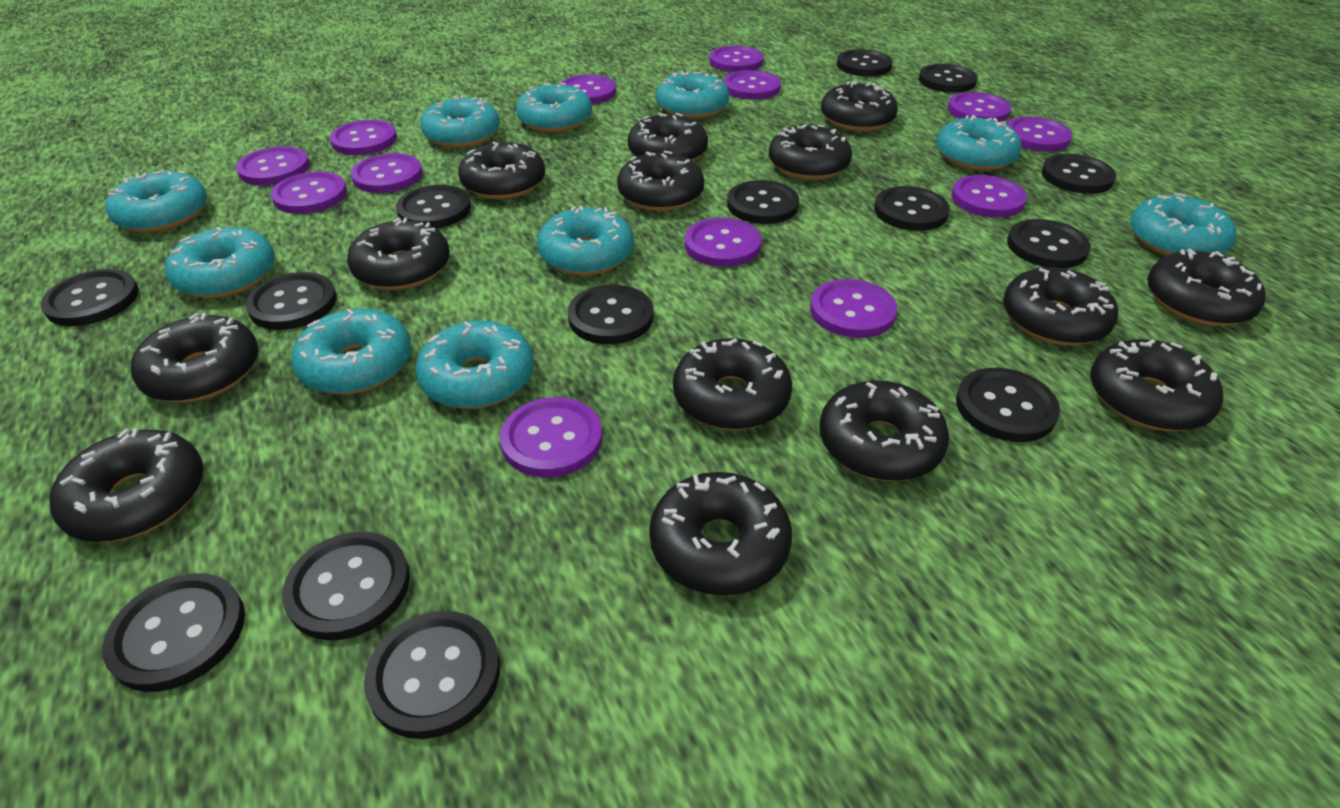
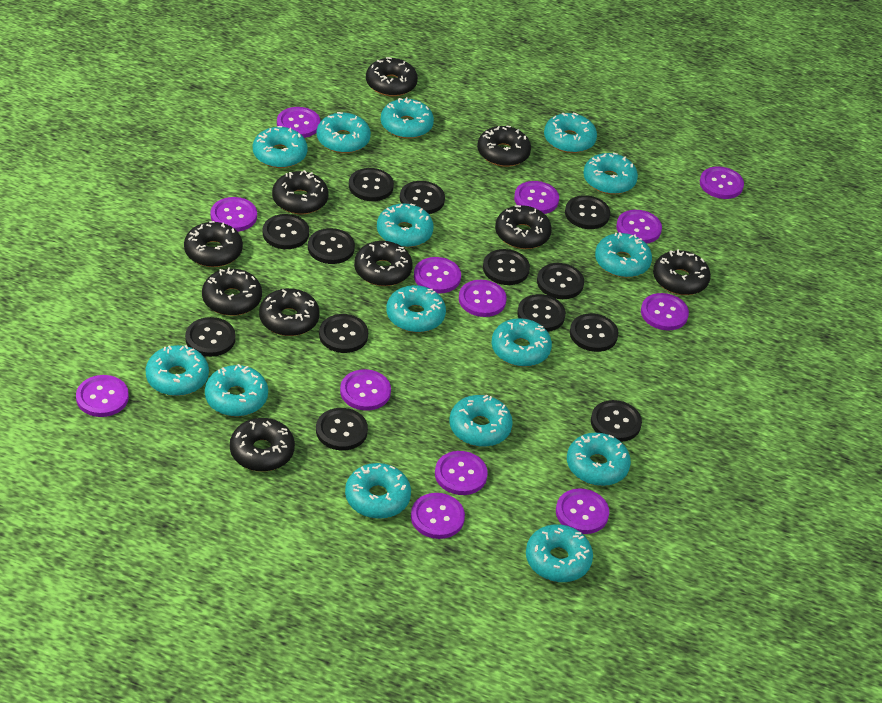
black button: [40,269,139,326] [102,573,245,692] [245,272,337,330] [282,531,410,641] [364,611,500,739] [396,185,471,228] [568,285,654,344] [727,180,799,224] [837,49,893,77] [874,186,950,231] [919,64,978,93] [956,368,1060,442] [1007,219,1091,268] [1042,154,1116,194] = 14 -> [185,317,236,357] [263,214,309,249] [308,228,355,264] [316,408,368,450] [319,314,368,353] [349,168,394,201] [400,181,445,214] [483,249,530,285] [517,294,566,332] [537,263,584,299] [565,195,610,229] [570,313,618,352] [591,400,642,442] = 13
black donut: [49,428,203,542] [131,313,259,402] [347,218,450,290] [458,142,545,199] [617,151,704,211] [627,112,708,161] [649,472,792,595] [673,338,792,430] [769,124,852,180] [819,380,949,481] [821,81,898,132] [1003,267,1118,345] [1090,339,1223,431] [1147,249,1266,326] = 14 -> [184,221,243,267] [202,267,262,316] [230,418,295,472] [259,288,320,336] [272,170,329,214] [354,241,413,286] [366,57,418,97] [477,125,531,167] [495,205,552,249] [653,249,711,295] = 10
turquoise donut: [106,170,207,233] [165,227,275,298] [292,309,411,395] [416,321,534,409] [420,95,500,148] [516,82,592,133] [537,205,634,276] [656,71,729,119] [936,115,1022,171] [1130,193,1236,256] = 10 -> [145,345,209,396] [205,364,268,417] [253,126,308,168] [317,112,371,153] [345,463,411,519] [377,203,434,248] [381,97,434,139] [386,285,446,333] [449,395,513,447] [492,318,552,367] [526,524,593,582] [544,112,597,153] [567,433,631,486] [583,153,638,194] [595,232,652,278] = 15

